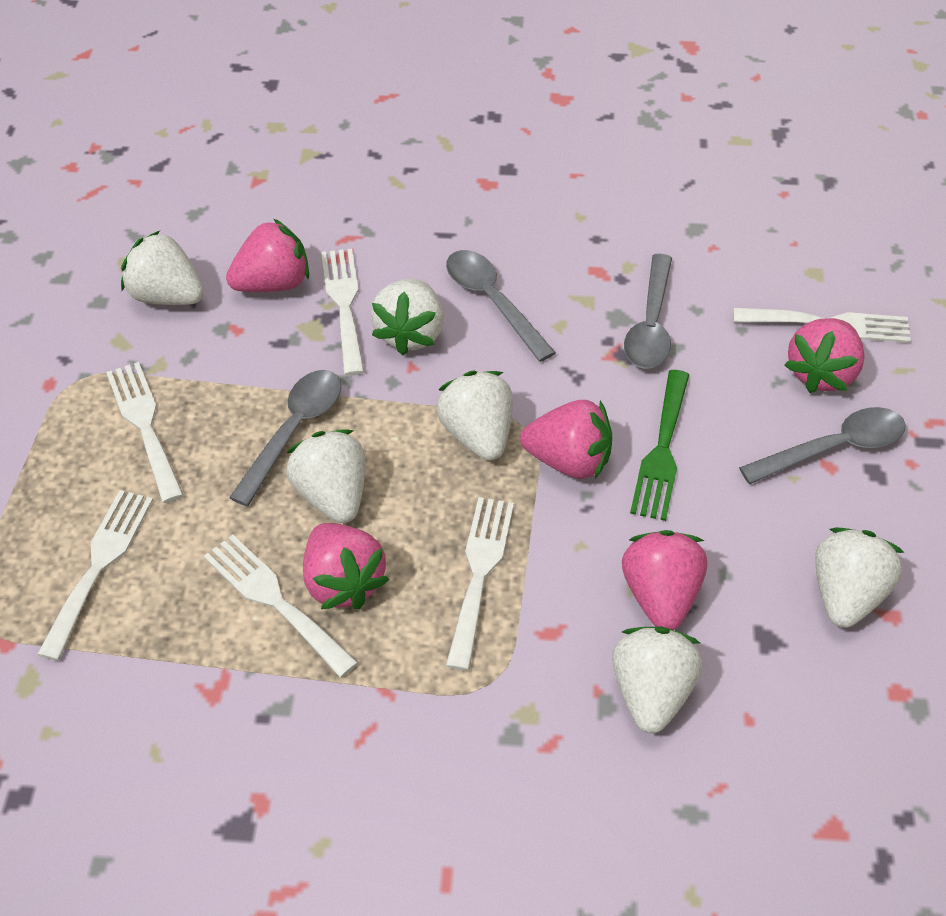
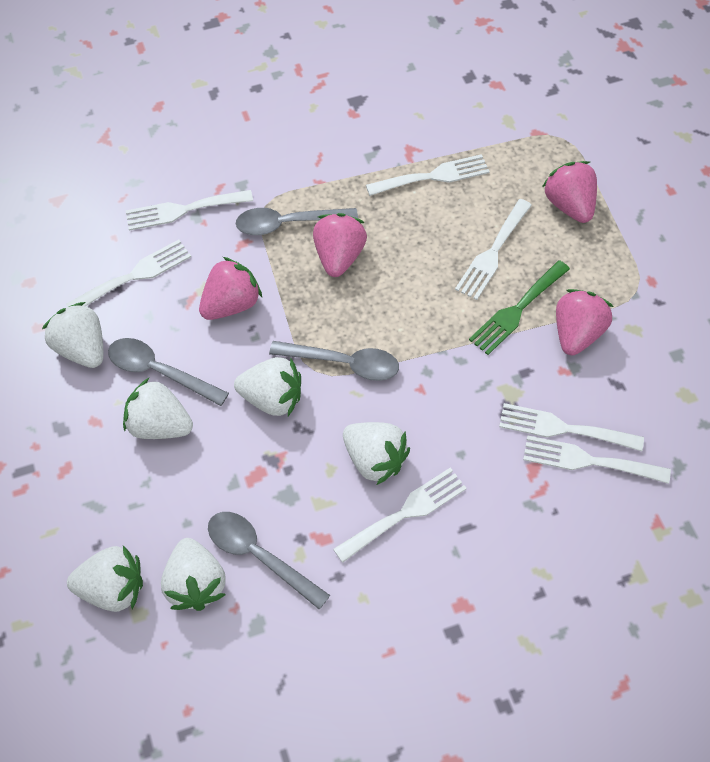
pink strawberry: [226,219,309,292] [303,523,389,609] [520,400,612,479] [622,530,707,630] [785,318,865,393] = 5 -> [199,257,262,320] [313,213,367,277] [542,161,597,223] [556,289,614,355] = 4
white fork: [37,490,153,661] [106,362,184,503] [204,535,359,678] [321,249,365,376] [446,497,514,671] [733,308,911,343] = 6 -> [66,240,191,307] [126,190,253,231] [333,467,467,563] [366,154,490,196] [455,199,532,300] [499,403,644,451] [523,435,671,484] = 7

